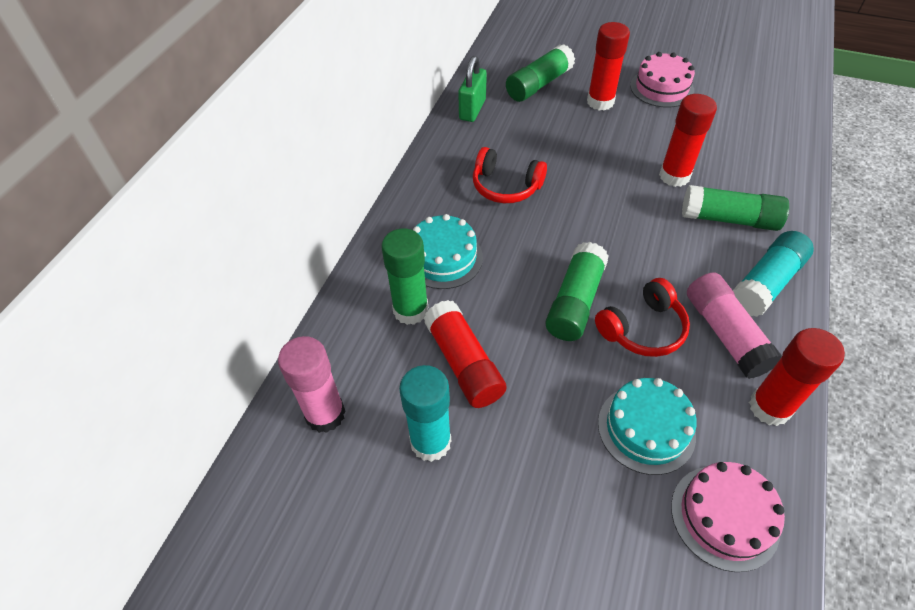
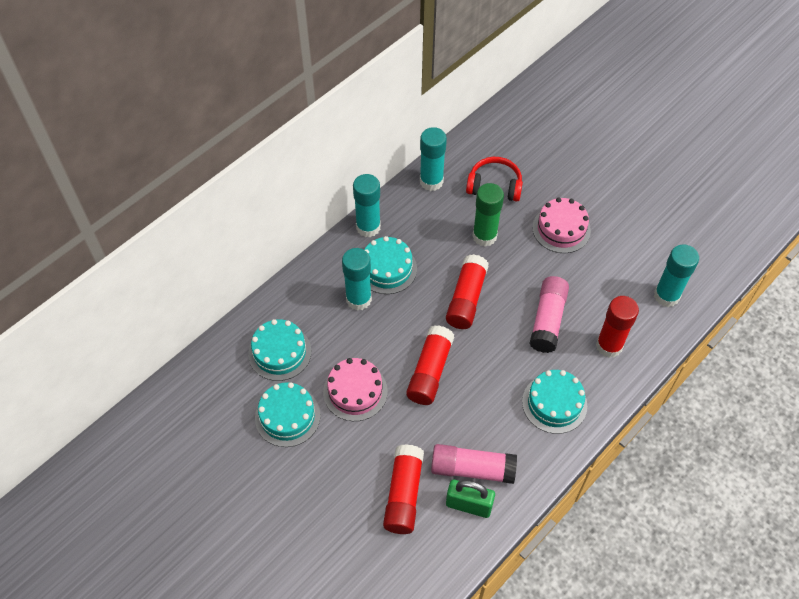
green glue stick: [381,228,428,325] [506,44,575,102] [545,242,609,341] [682,185,789,231] = 4 -> [472,183,504,247] = 1
red headphones: [473,147,547,203] [595,278,690,357] = 2 -> [466,157,523,202] = 1
turquoise cake: [413,214,483,289] [598,378,697,475] = 2 -> [248,319,311,381] [255,382,320,447] [364,236,417,294] [522,370,587,434] = 4
turquoise glue stick: [399,365,451,462] [733,231,814,317] = 2 -> [342,248,372,311] [353,174,381,237] [420,127,447,191] [654,244,699,307] = 4

